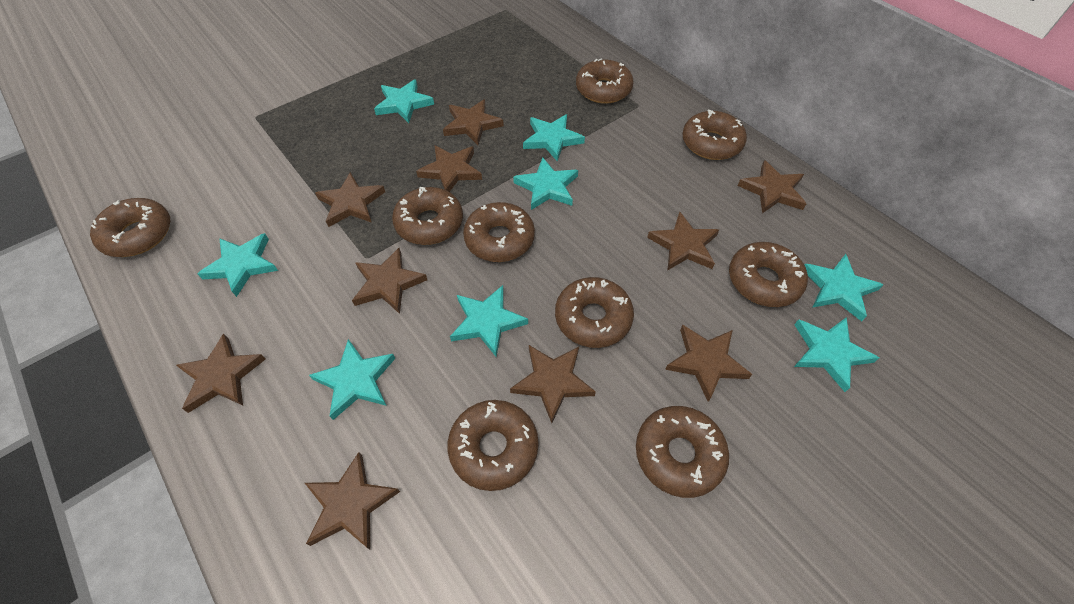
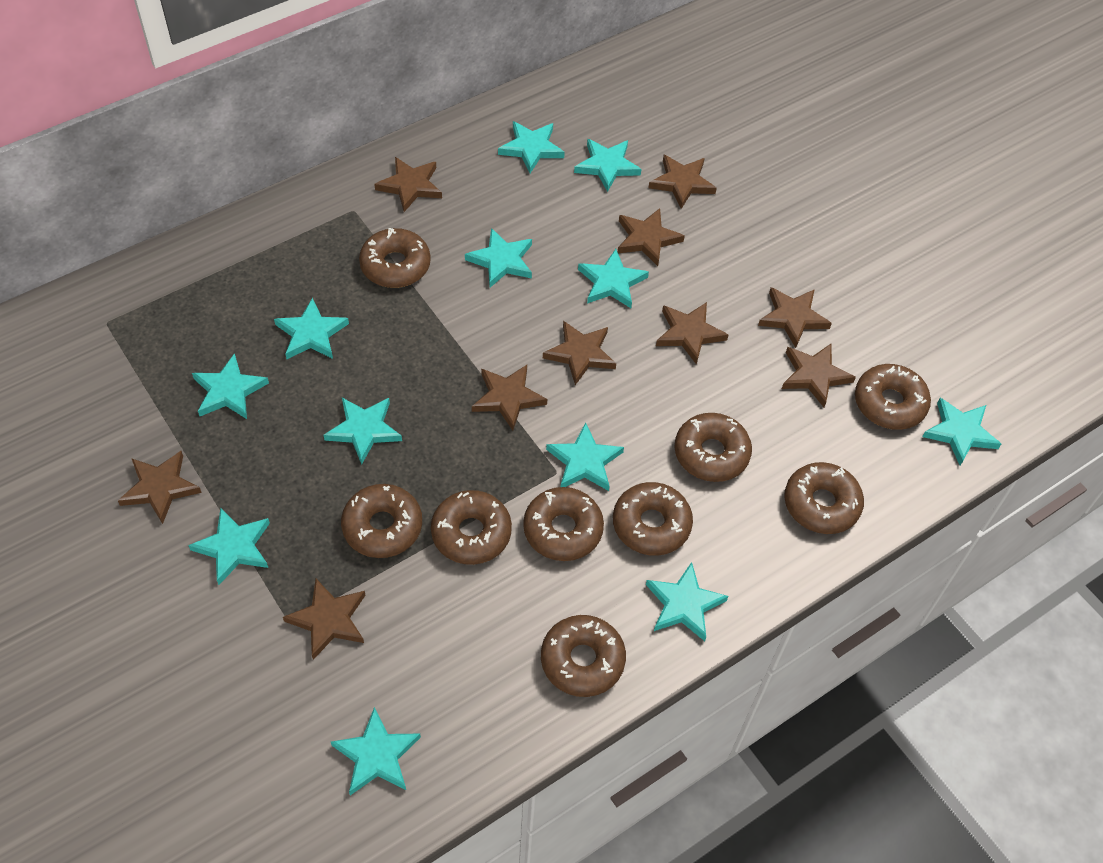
turquoise star: [197,233,278,297] [309,339,395,420] [374,79,434,123] [450,285,528,357] [513,157,578,210] [523,114,585,161] [794,317,879,392] [805,254,884,321] = 8 -> [188,508,270,585] [192,353,269,419] [274,298,349,359] [324,398,402,465] [331,707,421,795] [465,228,532,287] [498,121,565,173] [546,422,624,491] [574,139,642,192] [578,249,649,308] [646,562,728,641] [922,398,1001,466] = 12

